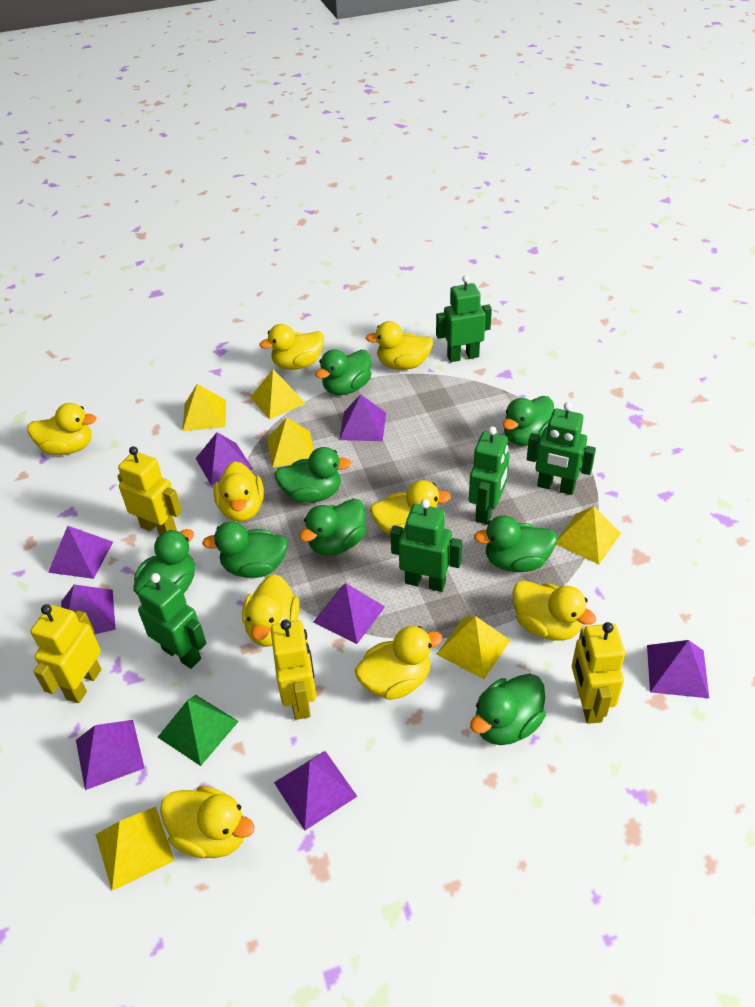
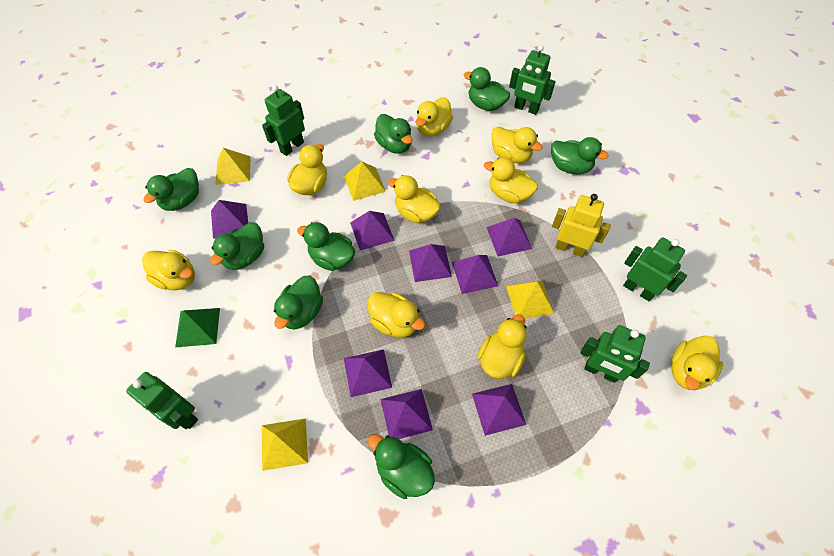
yellow pyramid: [95,807,175,891] [182,384,226,431] [250,369,306,420] [267,417,314,468] [436,616,511,679] [556,506,621,565] = 6 -> [216,148,251,185] [262,418,308,471] [344,162,386,201] [506,280,554,319] = 4
yellow robot: [30,604,101,703] [117,446,182,535] [271,620,316,720] [572,622,625,724] = 4 -> [552,194,611,257] = 1

